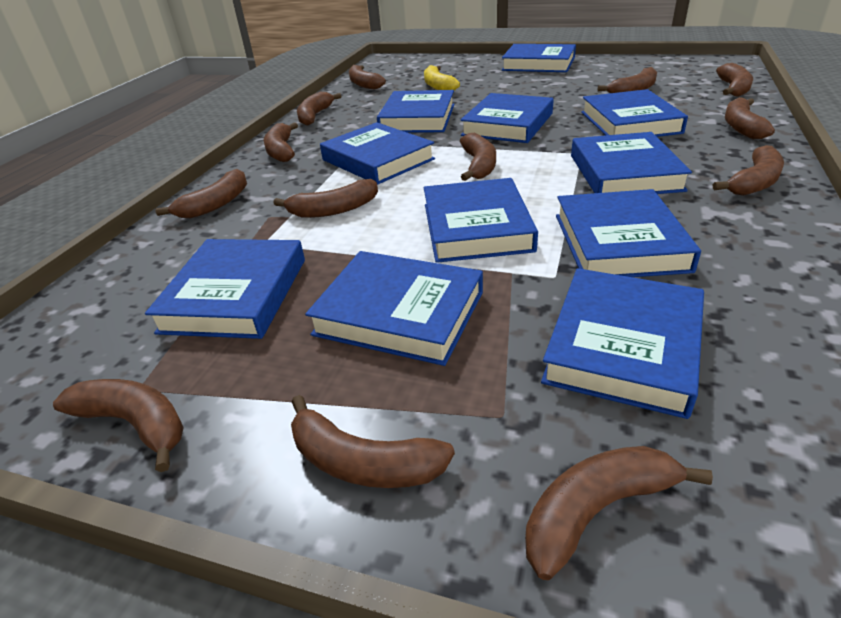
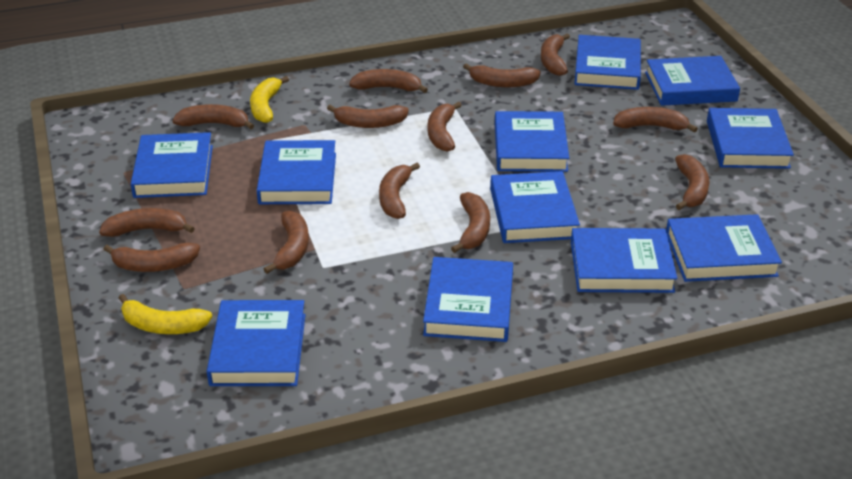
yellow banana: [424,65,460,90] = 1 -> [119,294,212,334] [250,76,289,123] = 2

